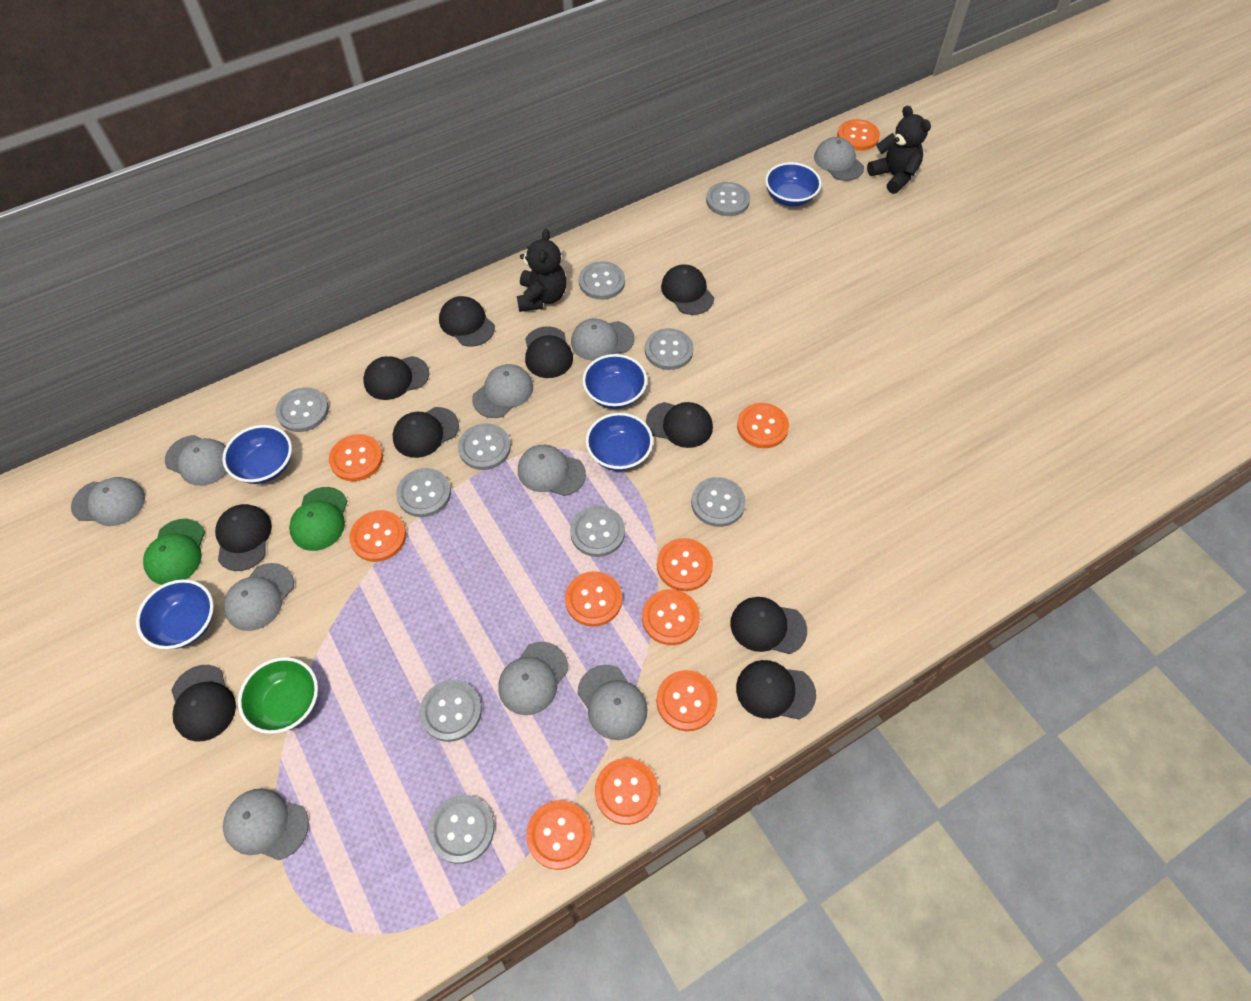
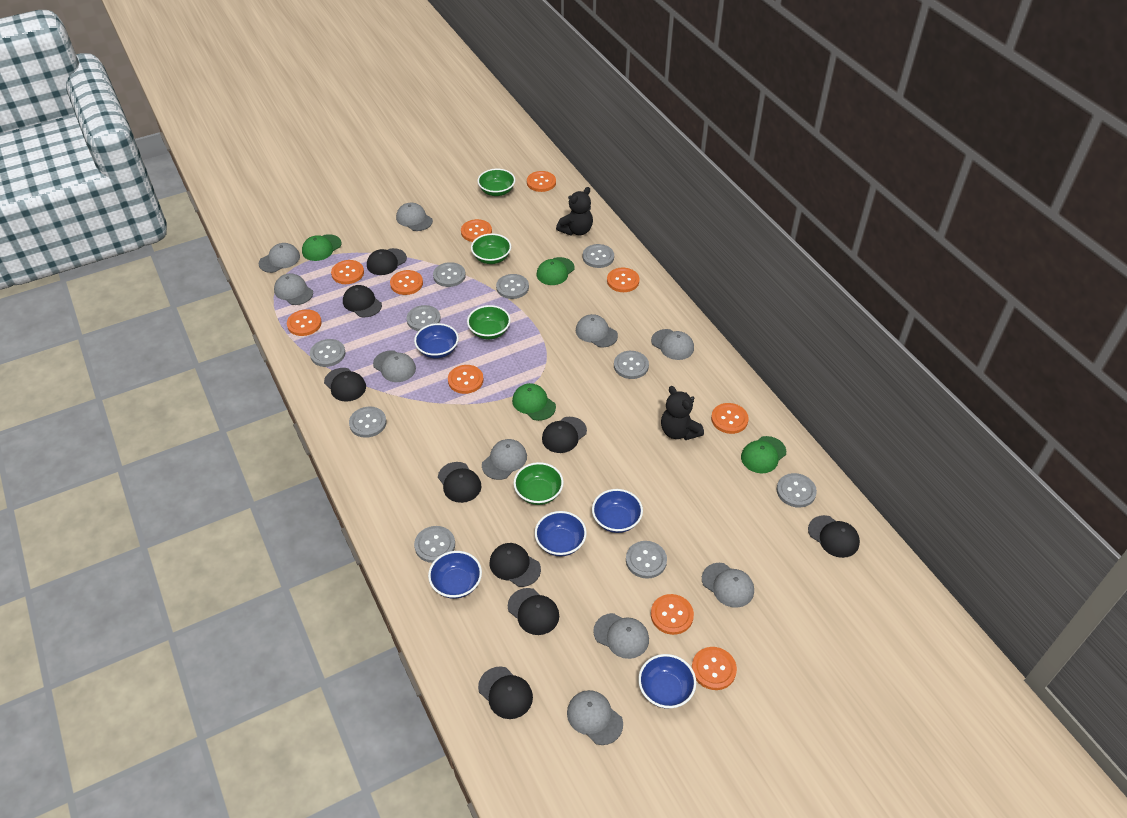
black cap: [171,665,236,742] [215,504,272,571] [363,356,429,400] [393,407,459,458] [439,296,495,347] [525,326,573,378] [646,402,713,448] [661,264,714,315] [730,597,807,654] [736,660,816,719] = 10 -> [324,368,366,402] [343,285,382,317] [367,248,407,275] [438,462,481,503] [478,666,533,719] [490,543,541,587] [508,588,559,635] [542,417,587,453] [808,515,860,558] = 9
green bowl: [238,657,318,734] = 1 -> [467,305,511,339] [471,233,511,264] [477,169,515,196] [514,462,564,505] = 4
green cap: [143,519,205,585] [289,487,347,551] = 2 -> [302,234,341,261] [512,383,556,421] [537,257,575,285] [741,436,786,473] = 4

